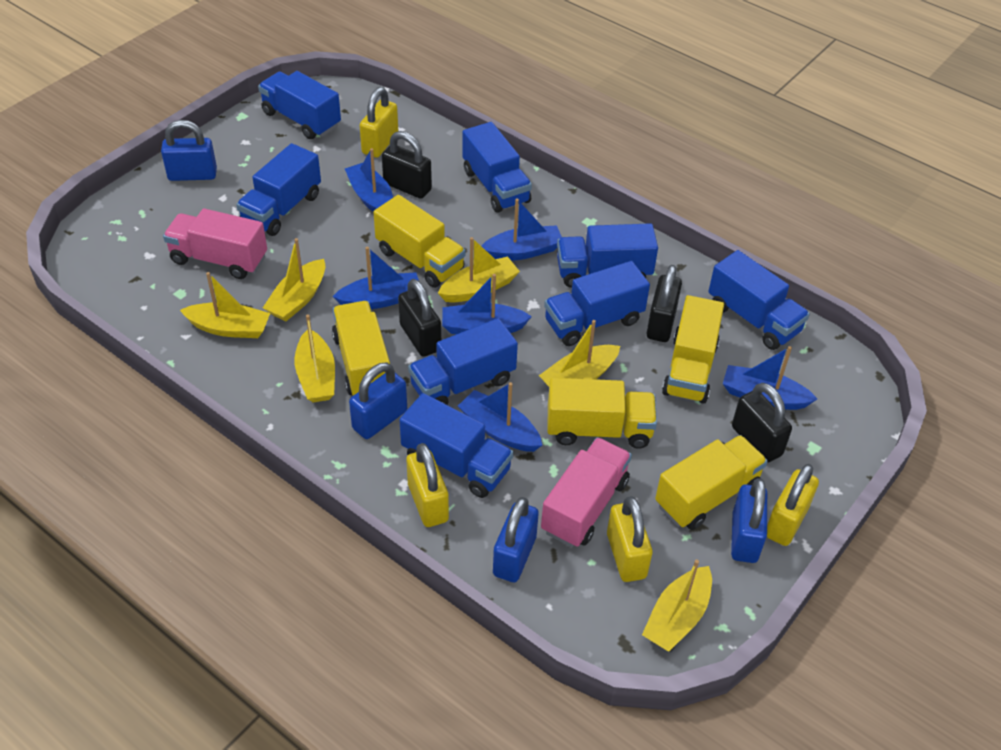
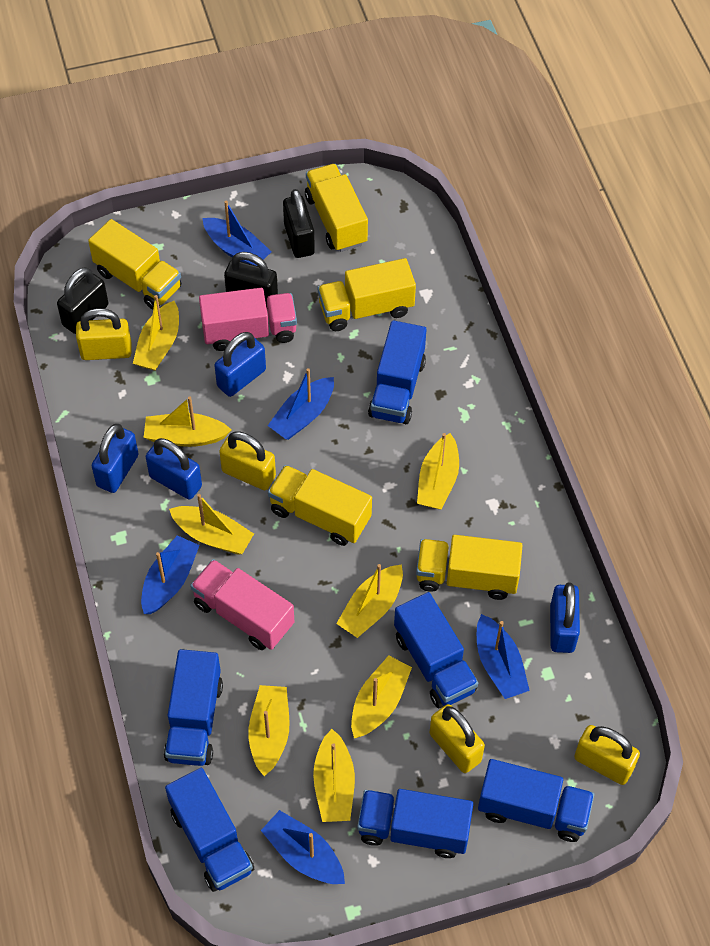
black padlock: [382,131,432,199] [398,279,441,357] [646,265,682,342] [732,383,792,463] = 4 -> [57,267,108,334] [224,252,278,307] [283,189,315,258] = 3
blue boat: [333,247,419,309] [345,148,393,212] [442,274,532,334] [458,382,542,452] [482,198,562,261] [723,346,817,410] = 6 -> [141,535,200,614] [203,201,272,266] [261,810,345,884] [268,368,334,440] [477,614,530,699] = 5
blue truck: [236,143,321,236] [258,71,341,139] [399,393,513,498] [408,318,518,405] [462,122,532,213] [544,261,650,346] [557,223,658,288] [708,250,810,350] = 8 -> [164,649,223,766] [165,768,254,892] [357,789,473,858] [368,320,426,424] [394,592,478,708] [478,759,594,842] = 6
yellow boat: [180,272,270,338] [263,238,325,321] [295,314,335,403] [438,237,520,302] [539,320,620,387] [642,560,712,652] = 6 -> [133,295,179,371] [144,397,231,447] [169,494,254,555] [248,685,290,776] [313,729,355,822] [336,564,403,638] [351,655,412,738] [417,433,459,509] = 8

